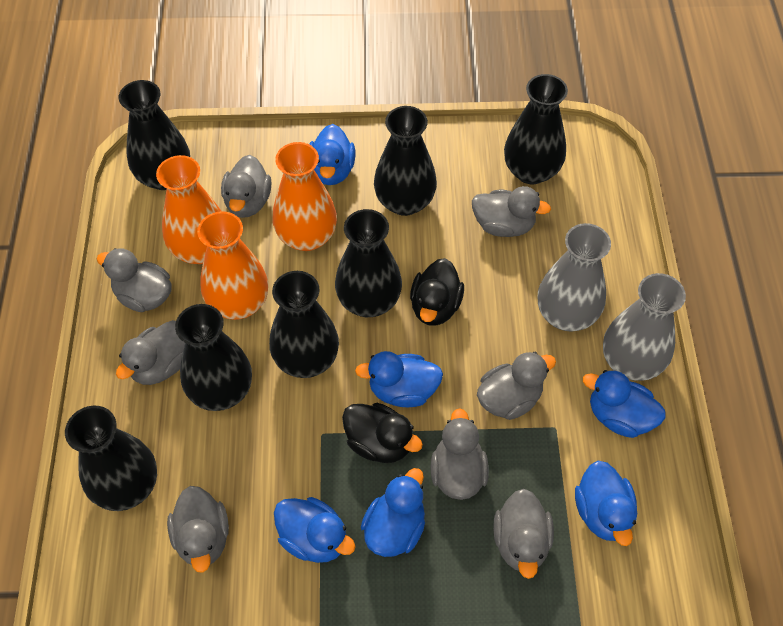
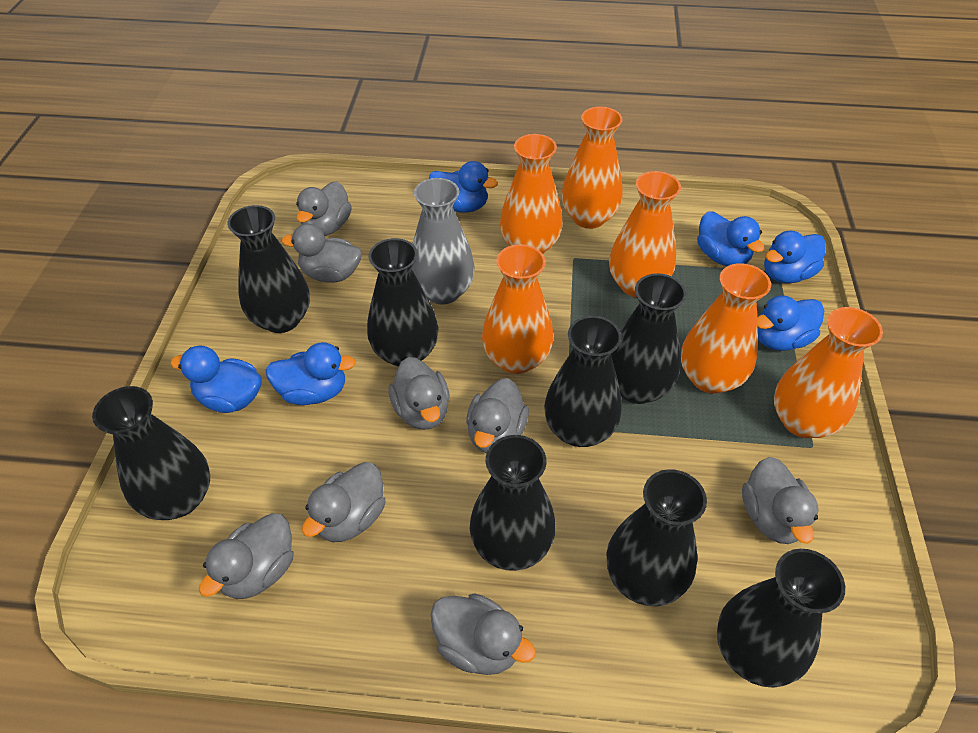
black duck: [342,403,423,463] [410,258,464,326] = 2 -> none = 0
black vase: [65,406,157,511] [119,80,190,190] [175,304,252,411] [269,271,339,378] [335,209,402,317] [374,106,437,216] [504,74,568,184] = 7 -> [92,386,210,520] [227,205,310,333] [367,238,438,367] [470,435,556,571] [544,316,622,447] [606,469,707,606] [611,273,687,404] [717,549,845,688] = 8
grey vase: [538,223,611,332] [603,273,686,381] = 2 -> [412,178,475,305] = 1
orange vase: [156,155,221,264] [197,211,268,320] [273,142,337,251] = 3 -> [482,244,553,374] [500,134,563,253] [562,107,623,229] [609,171,681,297] [681,263,771,394] [774,307,883,438] = 6

